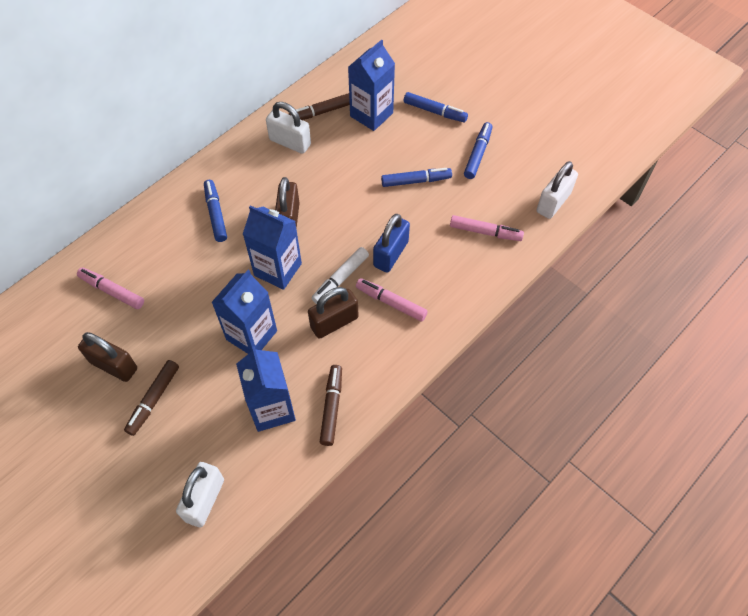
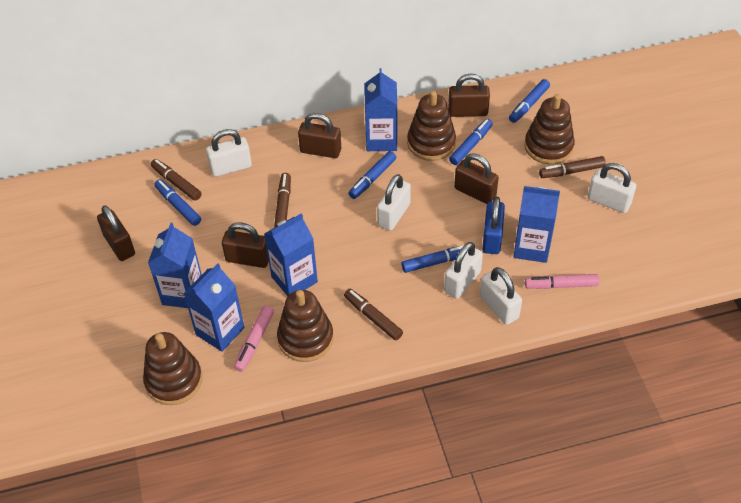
blue carton: [211,270,277,354] [236,346,296,432] [243,205,302,290] [348,39,395,131] = 4 -> [148,223,202,308] [183,263,244,352] [264,214,318,296] [365,68,397,151] [513,186,560,263] = 5
blue marker: [204,180,227,242] [381,168,452,187] [404,92,468,122] [464,122,492,179] = 4 -> [154,179,201,226] [348,151,396,199] [402,245,464,273] [449,119,493,165] [509,79,550,123] = 5
brown marker: [124,360,179,436] [289,93,350,120] [320,365,342,446] = 3 -> [151,159,202,201] [274,173,291,227] [344,289,403,340] [539,156,606,178] = 4
brown padlock: [78,332,137,382] [275,177,300,229] [308,287,359,339] = 3 -> [97,205,135,261] [222,222,269,268] [298,113,341,158] [448,74,490,117] [454,153,499,204] = 5
brown stacking toy: none = 0 -> [143,332,202,405] [277,290,334,362] [407,91,456,161] [524,94,575,164] = 4
pink marker: [77,268,144,309] [356,278,428,321] [450,215,524,241] = 3 -> [234,305,274,372] [525,274,599,289] = 2
white marker: [312,247,369,304] = 1 -> none = 0
white padlock: [176,462,224,527] [266,102,311,154] [536,161,578,219] = 3 -> [206,129,252,177] [377,174,411,231] [444,242,483,299] [480,267,522,325] [588,163,636,213] = 5

